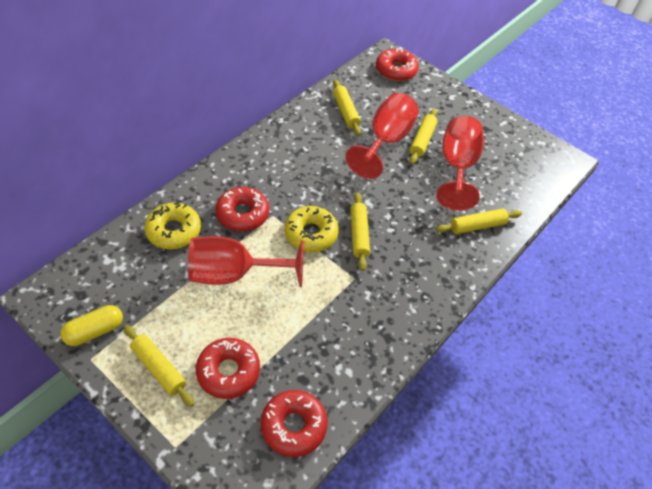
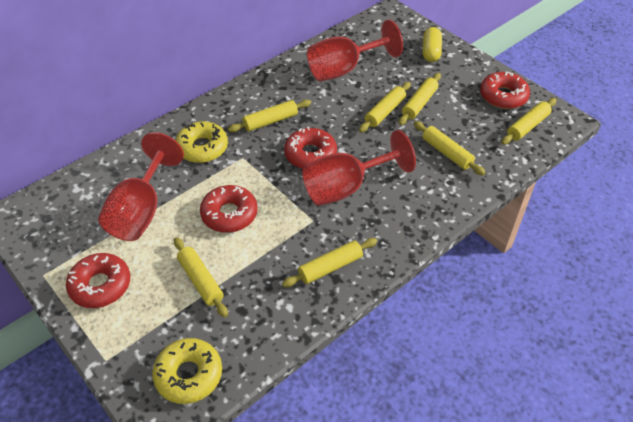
yellow rolling pin: [123,325,194,407] [333,79,361,136] [350,192,370,271] [409,108,437,164] [436,209,522,234] = 5 -> [174,237,228,317] [228,100,311,132] [282,238,377,287] [359,82,411,132] [399,73,441,125] [413,121,485,176] [501,98,557,145] = 7

